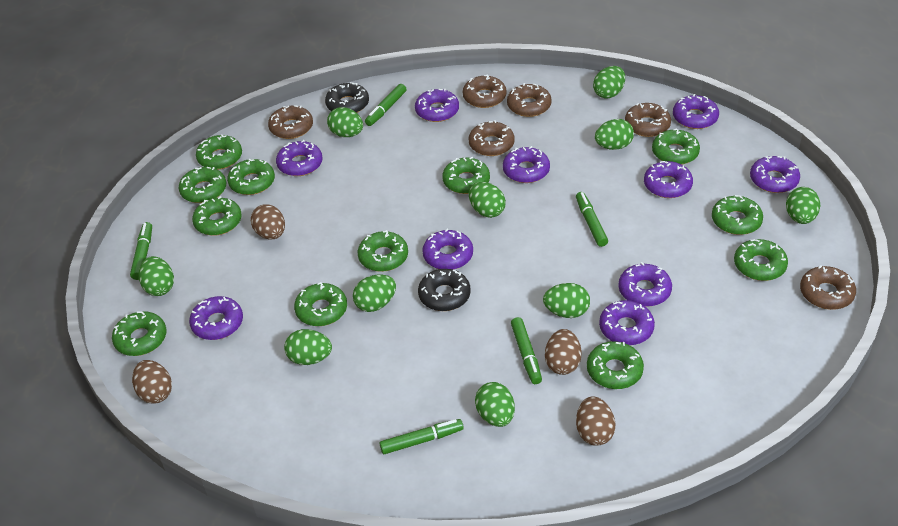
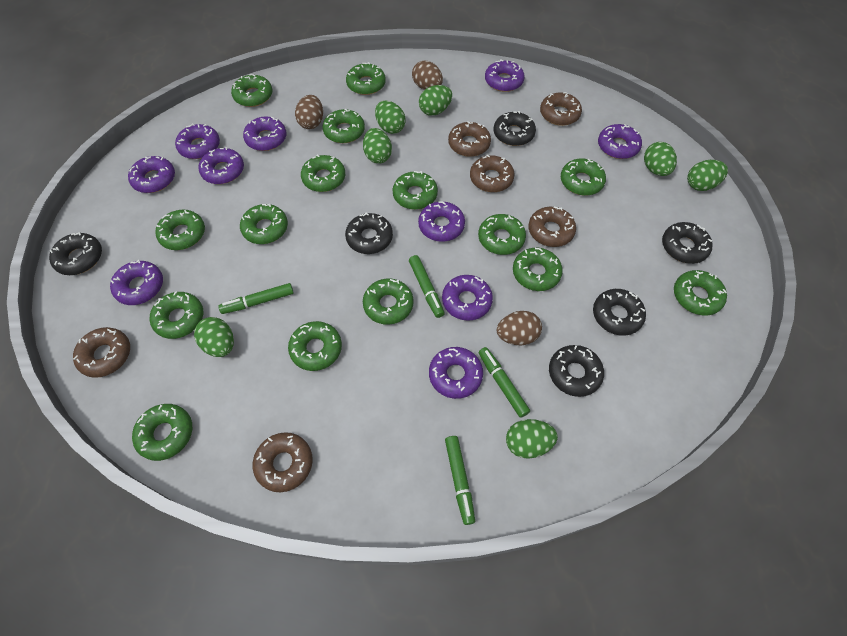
black donut: [325,82,369,113] [418,269,471,311] = 2 -> [49,232,102,275] [345,212,393,254] [494,111,536,146] [549,345,604,397] [593,289,646,336] [662,222,713,264] = 6
brown egg: [132,360,172,404] [251,204,285,239] [545,329,582,375] [576,397,616,446] = 4 -> [295,95,323,129] [412,61,443,89] [497,311,542,345] = 3
green donut: [112,311,167,356] [179,167,226,203] [192,196,242,236] [196,134,242,170] [227,159,275,195] [294,282,347,326] [358,230,408,272] [442,157,490,194] [587,341,644,389] [652,128,700,165] [712,195,763,235] [734,239,788,281] = 12 -> [132,404,192,461] [150,291,203,339] [155,210,205,250] [231,74,272,107] [240,204,288,244] [288,321,342,371] [301,155,345,192] [323,109,365,143] [346,62,386,95] [363,278,414,325] [393,171,438,209] [478,214,526,255] [513,248,563,291] [561,159,606,196] [674,270,727,316] = 15
green egg: [139,256,174,296] [284,329,332,365] [327,107,363,137] [353,275,396,312] [469,182,506,218] [475,382,515,427] [543,283,590,318] [593,66,625,99] [595,119,634,150] [786,187,820,224] = 10 -> [194,317,234,357] [363,128,392,164] [375,101,406,134] [419,85,452,116] [506,419,558,459] [644,142,677,176] [687,160,728,191] = 7
green marker: [130,222,152,280] [365,84,406,126] [379,419,464,454] [511,317,542,384] [576,192,608,247] = 5 -> [218,283,294,314] [409,255,445,318] [445,436,475,525] [479,347,530,418] = 4

